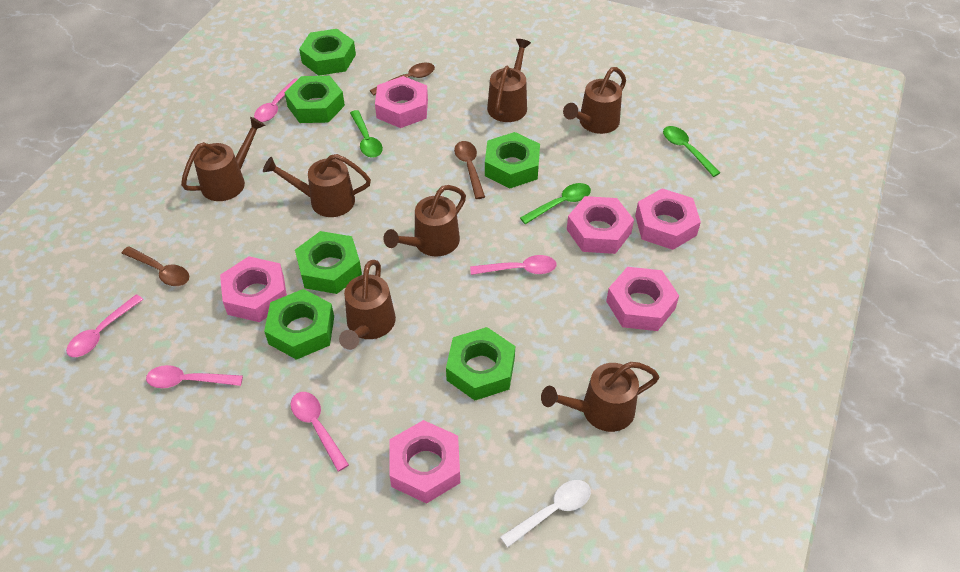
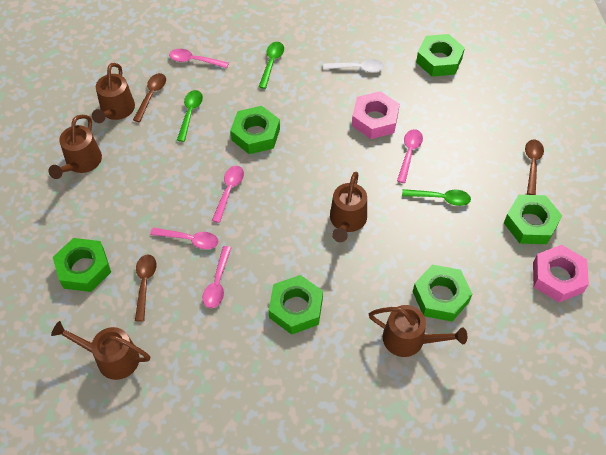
brown watering can: [181,117,266,201] [263,154,371,217] [339,260,396,350] [383,185,466,256] [487,39,531,122] [541,362,659,432] [563,67,626,134] = 7 -> [48,115,102,179] [51,321,150,380] [92,63,135,123] [330,172,367,242] [369,305,467,357] = 5
pink nut: [220,256,287,322] [375,76,428,128] [389,420,460,504] [567,196,634,254] [606,267,679,331] [635,188,701,250] = 6 -> [352,91,400,139] [533,245,589,302] = 2

